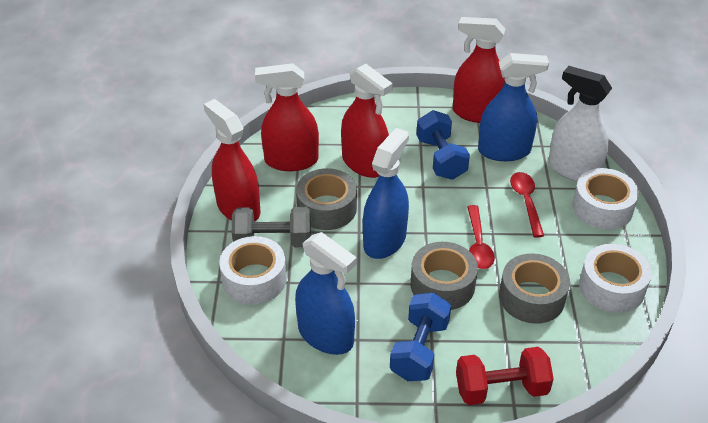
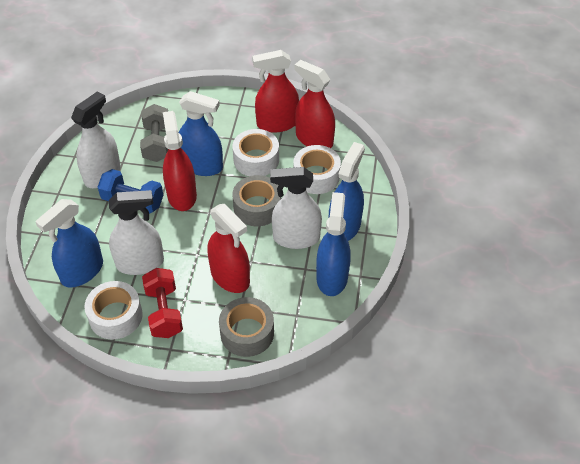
blue dumbbell: [390,292,451,381] [416,110,470,180] = 2 -> [98,169,163,214] = 1
blue spray bottle: [295,232,357,355] [363,128,409,259] [478,53,549,161] = 3 -> [35,199,103,287] [179,91,223,176] [316,192,351,296] [329,142,365,241] = 4
grey tape: [296,168,357,230] [411,242,478,310] [499,253,570,324] = 3 -> [219,297,274,357] [232,175,281,226] = 2
red spoon: [467,205,495,269] [510,172,544,238] = 2 -> none = 0
white spray bottle: [549,66,612,182] = 1 -> [71,91,121,188] [109,190,164,275] [270,167,322,249] = 3

